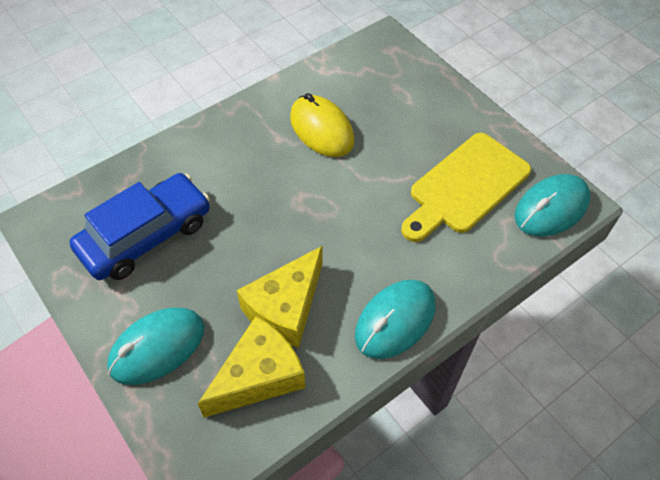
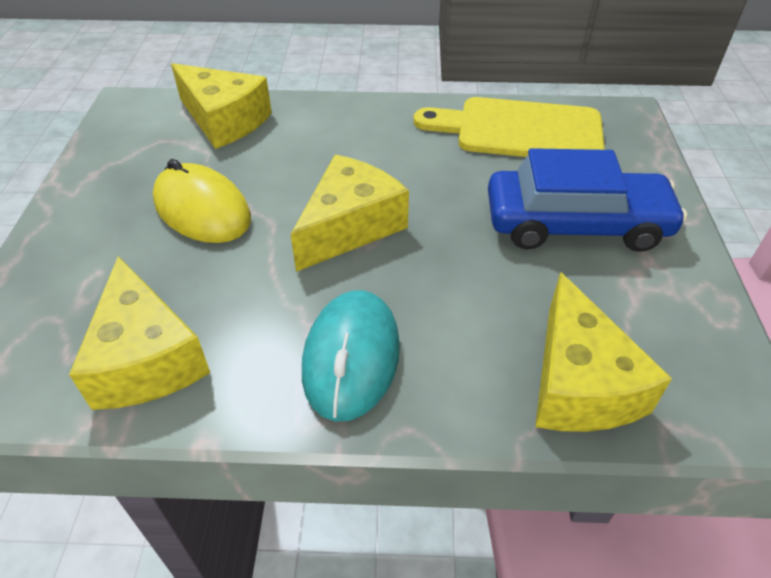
turquoise mouse: [107,308,204,385] [355,280,435,359] [515,174,590,237] = 3 -> [302,290,400,422] = 1
yellow cheese: [198,316,305,418] [237,246,322,348] = 2 -> [69,256,210,410] [171,63,272,149] [290,155,409,272] [535,272,672,432] = 4

